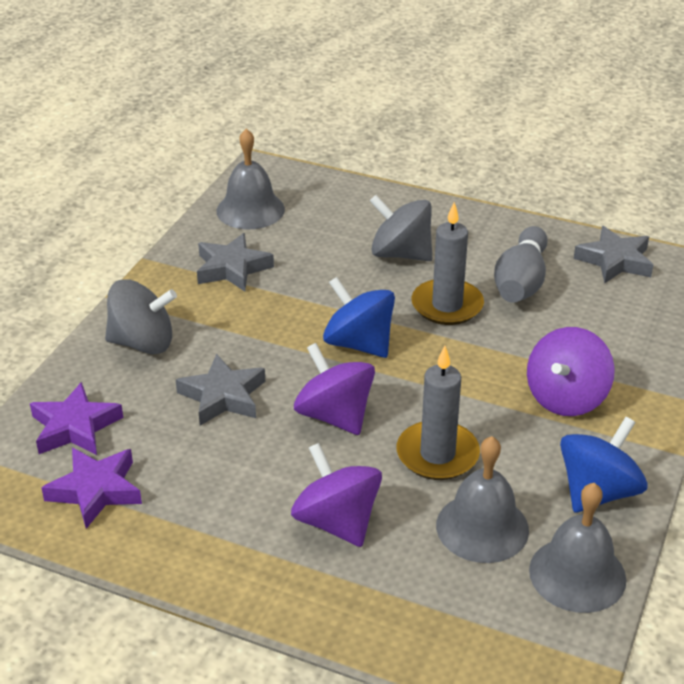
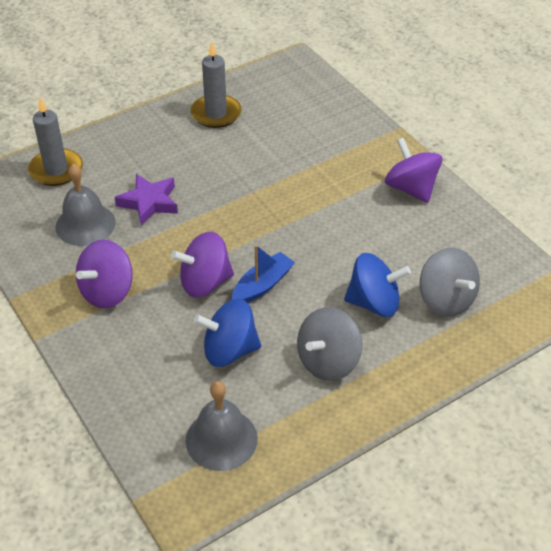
blue boat: none = 0 -> [232,245,295,303] = 1
grey bell: [216,129,285,229] [436,436,529,563] [529,483,626,613] = 3 -> [55,164,116,246] [186,381,258,471] = 2
grey bowling pin: [494,226,548,303] = 1 -> none = 0
grey star: [176,354,265,426] [197,233,274,291] [574,226,653,283] = 3 -> none = 0
purple star: [30,382,123,455] [41,448,142,529] = 2 -> [115,174,178,226] = 1

